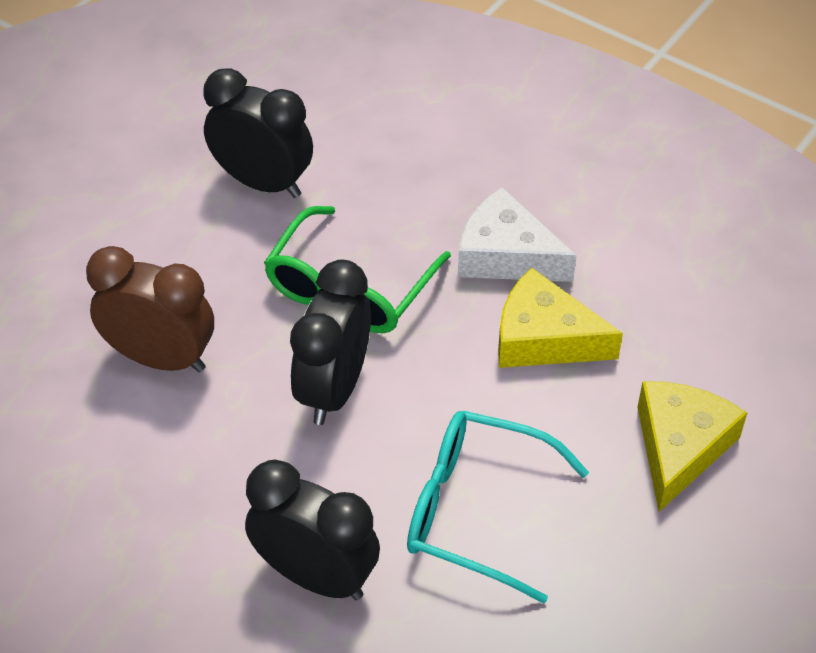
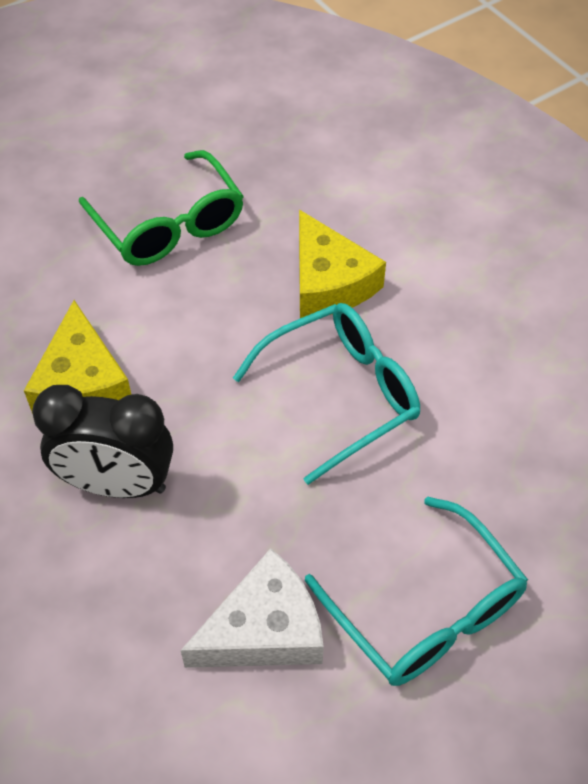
black clock: [203,68,313,198] [245,460,380,600] [290,260,371,425] = 3 -> [32,385,173,498] = 1
brown clock: [86,246,214,372] = 1 -> none = 0
turquoise glasses: [407,411,589,604] = 1 -> [233,303,420,485] [305,497,528,686] = 2

